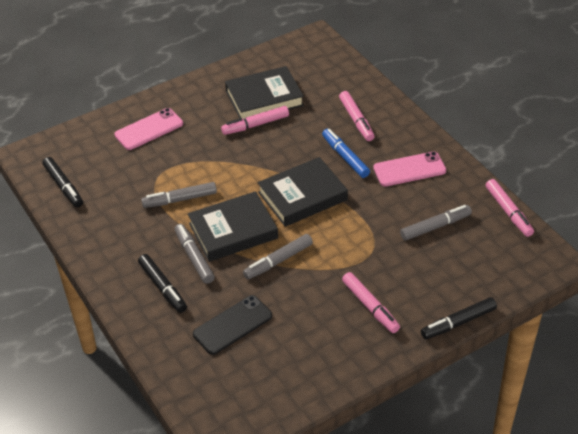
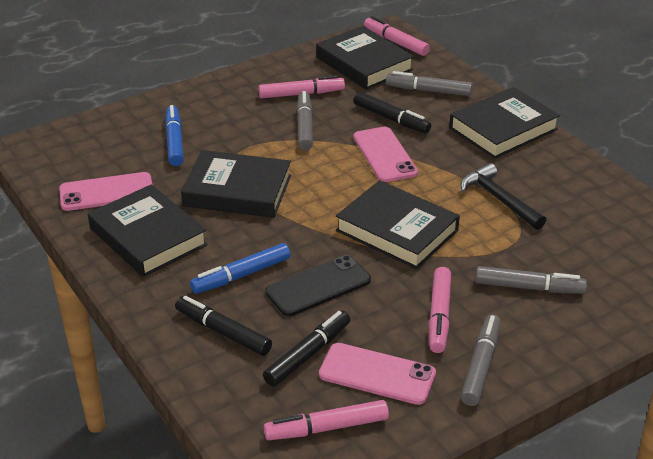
black book: [188,191,278,262] [225,66,304,119] [258,157,348,227] = 3 -> [88,184,208,277] [181,150,291,218] [316,26,414,90] [336,180,460,269] [449,87,560,159] = 5
black hammer: none = 0 -> [461,163,546,230] = 1
blue marker: [322,129,370,178] = 1 -> [165,105,184,166] [190,243,291,294] = 2
pink phone: [114,108,183,150] [373,151,446,187] = 2 -> [59,172,153,211] [319,343,436,405] [354,127,418,182] = 3

